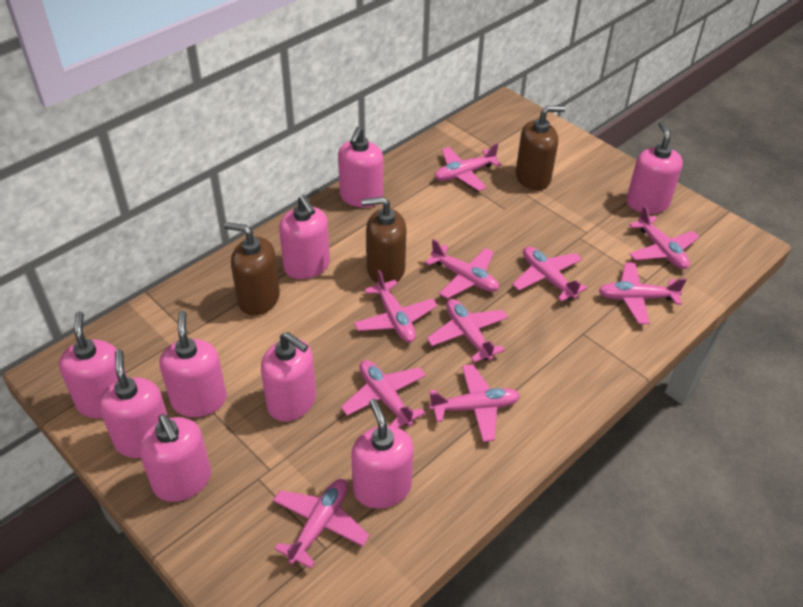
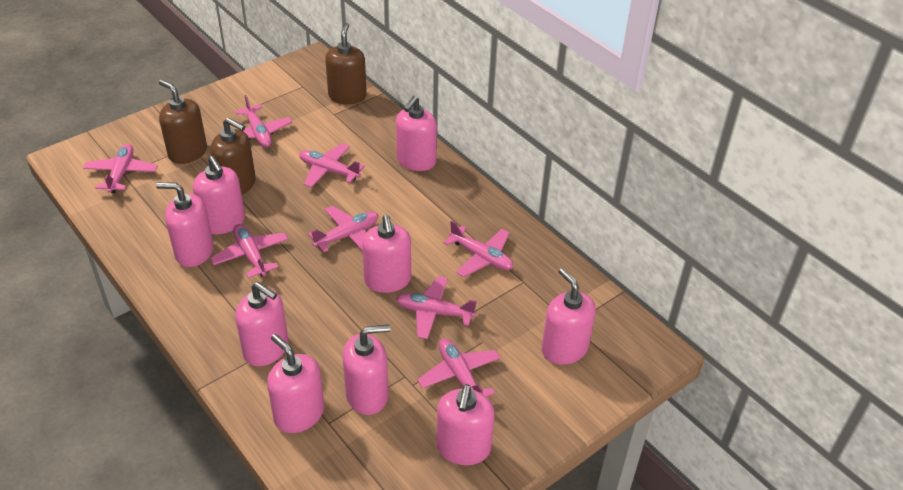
pink plane: [273,479,370,568] [341,360,426,428] [354,270,438,343] [425,239,499,299] [427,299,508,363] [429,364,520,442] [435,143,502,191] [512,246,587,302] [598,262,686,324] [629,205,699,269] = 10 -> [83,144,158,193] [210,224,288,278] [235,95,292,147] [299,143,365,187] [308,206,378,252] [396,276,477,339] [417,338,501,397] [444,220,513,277] = 8

